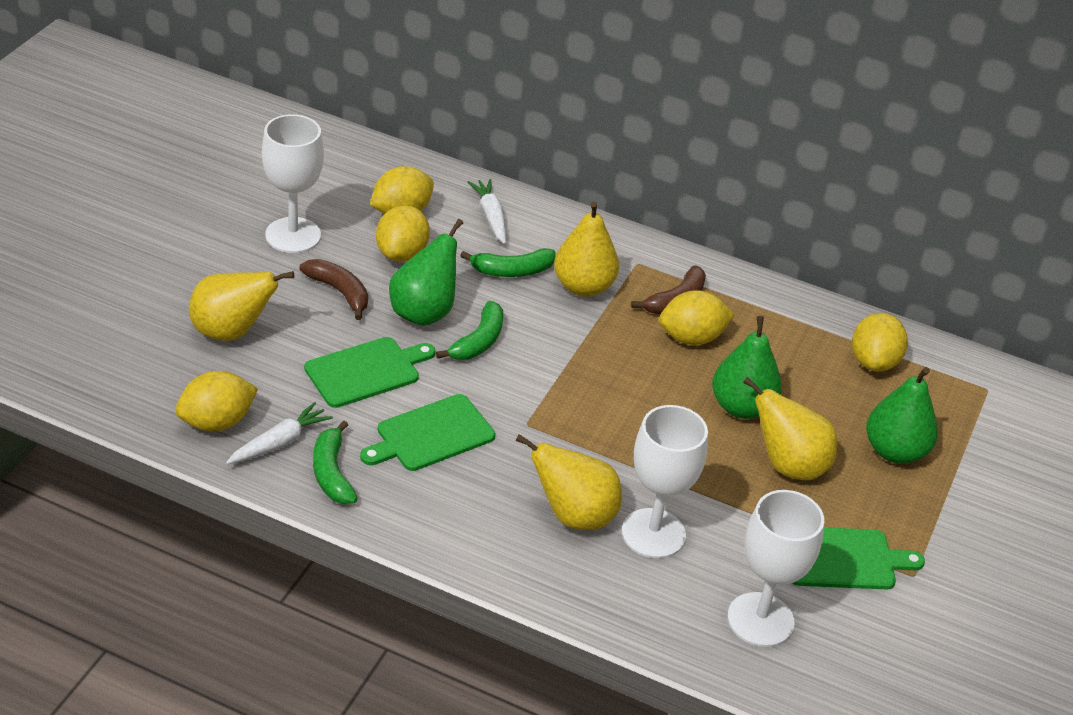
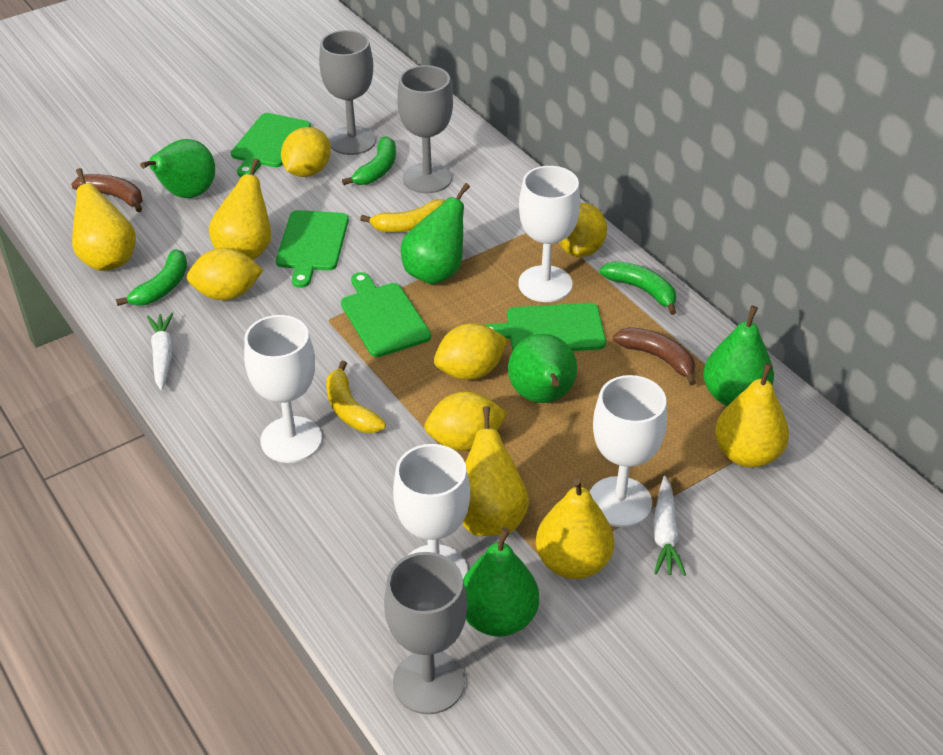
green cutting board: [304,337,435,408] [360,394,495,471] [792,527,925,589] = 3 -> [231,113,311,177] [276,210,349,288] [341,272,431,357] [485,303,606,351] = 4
green pear: [389,219,463,326] [712,316,782,419] [866,367,938,464] = 3 -> [140,139,215,198] [401,183,470,285] [463,527,539,637] [508,334,577,403] [703,306,774,406] = 5
grey goblet: none = 0 -> [319,30,376,155] [384,552,467,714] [397,65,453,193] = 3
white goblet: [262,114,324,253] [622,405,708,558] [727,490,824,647] = 3 -> [244,315,322,463] [393,444,470,578] [518,166,580,302] [590,375,667,527] = 4
yellow banana: none = 0 -> [326,361,386,433] [360,199,445,232] = 2
yellow pear: [189,271,294,341] [516,434,622,530] [554,201,619,297] [743,377,837,480] = 4 -> [72,168,136,271] [209,158,271,260] [462,406,529,536] [536,478,614,579] [715,363,789,468] = 5

